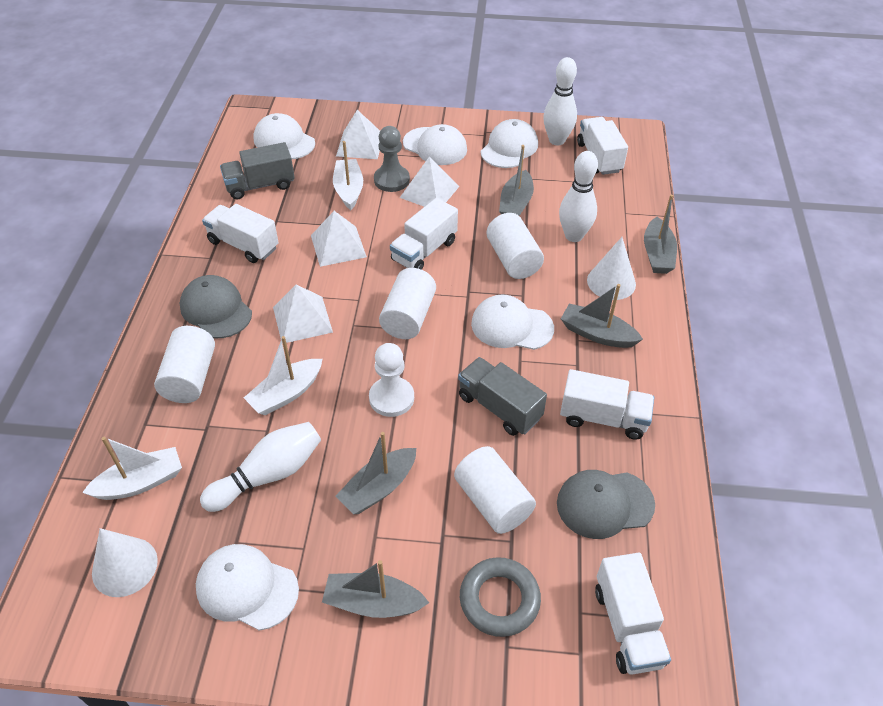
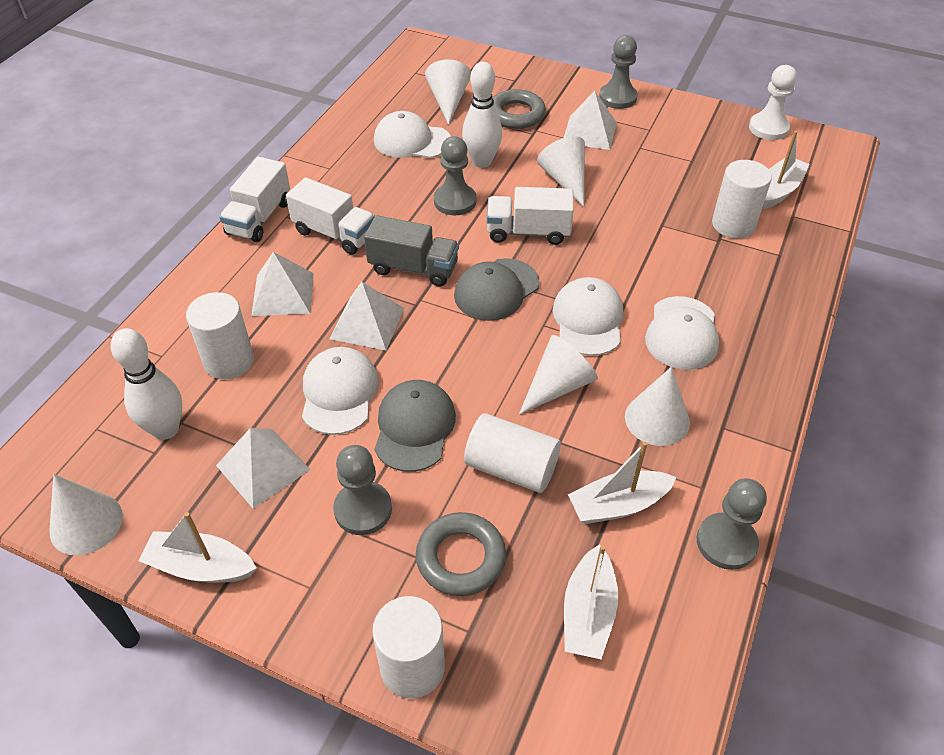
grey boat: [322,560,429,618] [336,432,416,514] [499,145,534,216] [561,284,643,348] [644,195,677,274] = 5 -> none = 0
grey pawn: [374,126,410,192] = 1 -> [333,445,392,535] [434,136,476,215] [599,35,638,109] [697,478,767,570] = 4
grey ring: [460,557,541,637] = 1 -> [416,512,506,596] [492,89,546,129] = 2
grey truck: [220,142,295,199] [458,357,547,436] = 2 -> [364,215,459,287] = 1
white boat: [82,437,182,500] [244,336,323,415] [333,141,363,210] = 3 -> [138,512,257,583] [564,544,618,660] [568,442,677,524] [762,131,810,209] = 4
white bowling pin: [200,422,321,512] [543,57,577,145] [559,151,598,242] = 3 -> [111,328,182,440] [462,62,502,168] = 2
white cap: [196,544,299,631] [253,113,315,159] [403,124,467,165] [471,294,554,350] [481,119,538,168] = 5 -> [302,347,379,435] [374,111,451,158] [553,277,623,356] [645,296,719,370] = 4
white cone: [92,528,158,597] [587,237,636,300] = 2 -> [49,474,123,556] [425,60,471,125] [519,335,598,415] [537,136,585,207] [625,367,690,446] = 5
white truck: [202,204,279,263] [390,198,458,270] [560,369,654,440] [577,117,628,175] [595,553,671,675] = 5 -> [219,157,290,242] [286,177,375,255] [487,187,574,245] = 3

